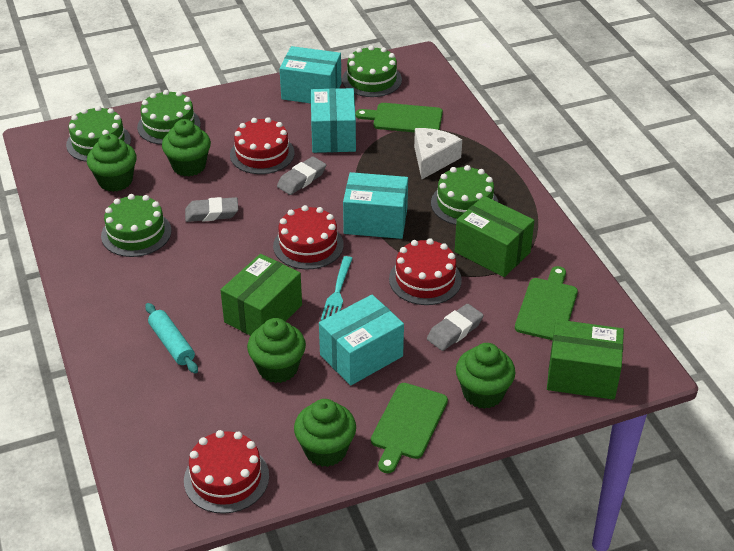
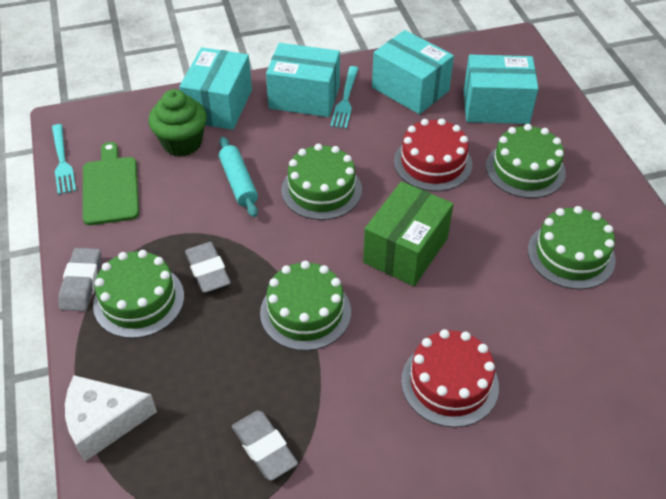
green box: [220,254,302,336] [455,196,535,277] [547,319,624,400] = 3 -> [363,181,453,286] = 1
green cupcake: [87,134,137,192] [162,119,211,177] [247,318,306,383] [294,399,356,467] [456,343,516,409] = 5 -> [149,89,207,157] = 1
green cutting board: [355,103,443,132] [371,383,448,473] [515,266,578,340] = 3 -> [83,142,139,225] = 1
red cake: [184,430,269,514] [230,117,295,174] [273,205,344,270] [389,238,462,305] = 4 -> [394,118,472,191] [401,329,499,427] = 2
turquoise fork: [321,256,353,321] = 1 -> [52,124,76,195] [330,66,359,129] = 2

